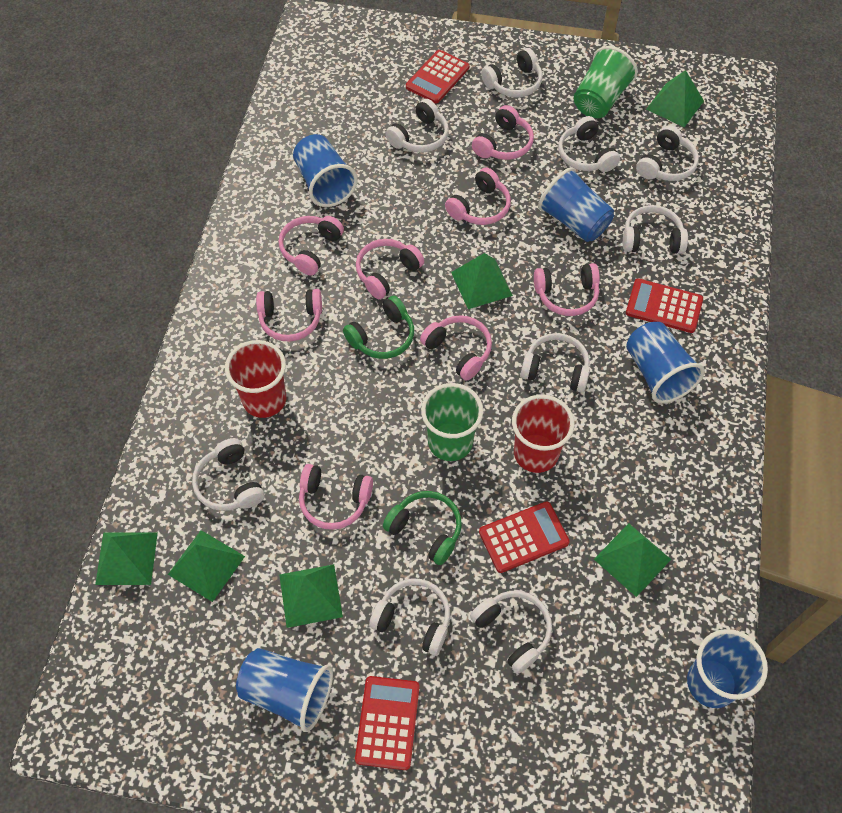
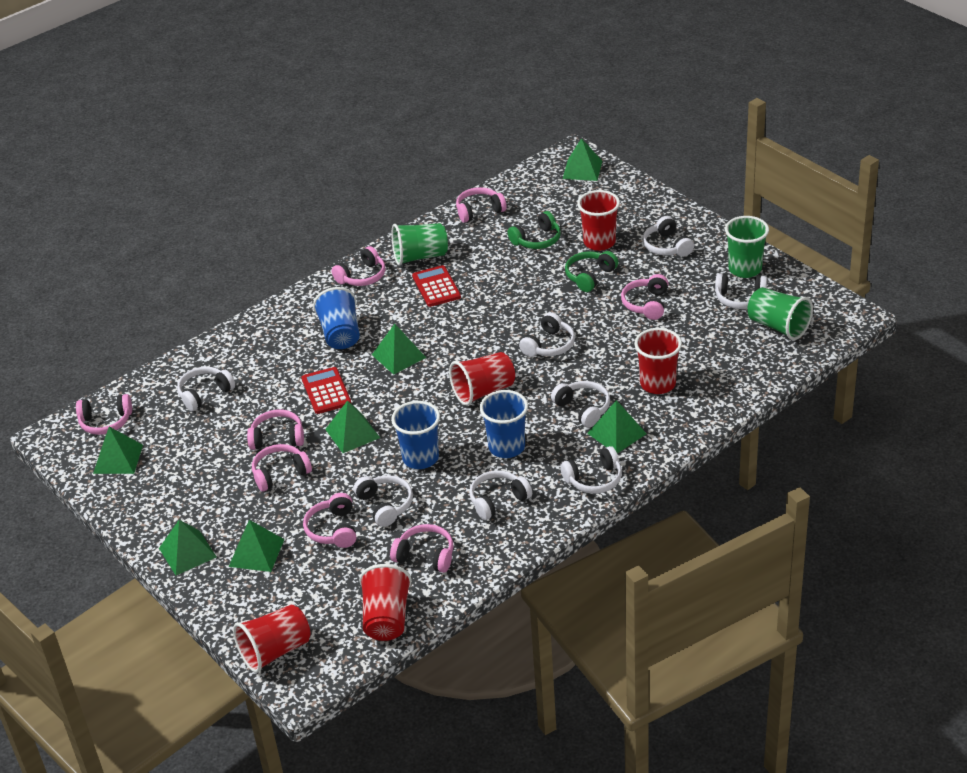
blue cup: [236,648,333,732] [293,134,358,207] [538,167,614,242] [626,322,705,403] [687,629,768,708] = 5 -> [313,287,360,349] [391,401,440,469] [479,390,528,458] = 3
green cup: [421,383,483,461] [574,46,638,118] = 2 -> [392,223,448,266] [725,216,769,278] [747,287,813,340] = 3
green pyramid: [95,533,158,585] [168,530,245,602] [279,564,343,628] [451,253,513,309] [594,523,672,597] [646,70,704,127] = 6 -> [93,427,143,474] [159,520,217,575] [229,520,284,572] [325,400,380,453] [372,324,426,375] [563,138,602,181] [587,400,647,454] = 7
red calculator: [355,676,420,770] [406,50,469,103] [479,501,570,573] [626,278,703,333] = 4 -> [302,367,351,414] [412,265,461,307] = 2
red cup: [225,340,286,418] [512,394,575,473] = 2 -> [233,605,310,673] [359,564,412,641] [449,352,515,406] [577,190,620,251] [634,328,682,394] = 5
white headphones: [192,438,265,511] [369,579,450,655] [385,99,449,153] [470,591,552,674] [481,48,543,98] [520,333,590,393] [558,116,620,172] [623,205,688,254] [636,125,699,181] = 9 -> [177,367,235,411] [353,475,413,527] [469,470,532,520] [519,312,575,357] [551,381,610,427] [560,446,622,494] [642,216,694,257] [715,273,767,309] = 8

